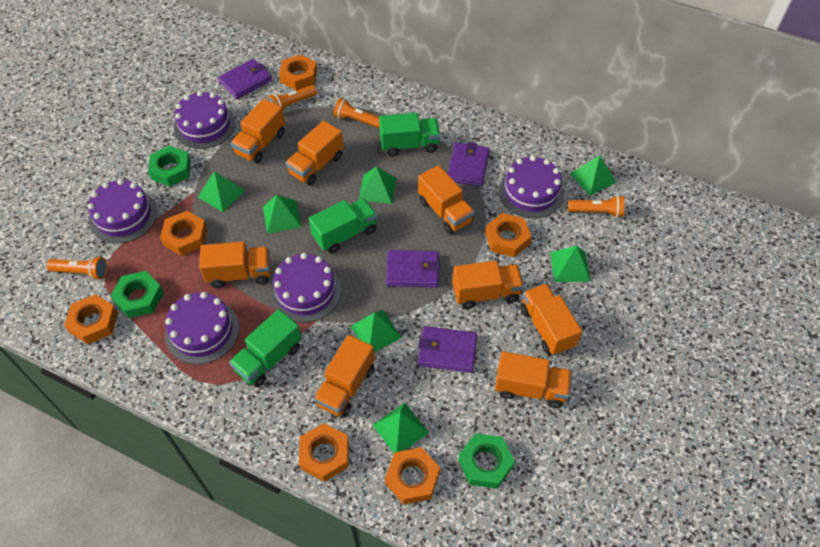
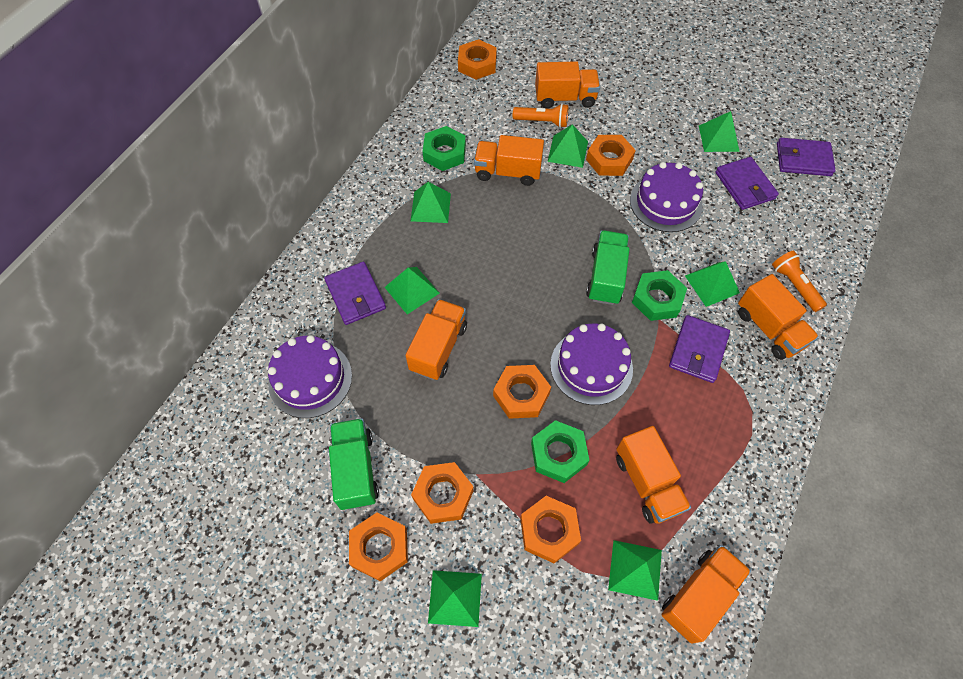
green truck: [229,309,302,387] [309,198,377,254] [379,113,440,156] = 3 -> [329,418,379,510] [586,230,629,305] = 2
orange flashlight: [46,256,108,280] [268,85,317,110] [333,98,380,128] [568,195,625,218] = 4 -> [513,104,568,128] [772,250,827,312] = 2
orange truck: [199,242,271,288] [231,99,285,163] [286,121,344,186] [314,335,375,418] [418,165,475,234] [452,261,524,309] [495,351,572,408] [520,284,582,355] = 8 -> [405,299,467,380] [474,135,544,186] [535,61,600,109] [616,426,691,524] [661,545,751,644] [738,274,819,360] = 6
purple cake: [88,179,157,243] [165,292,239,365] [174,91,236,149] [270,253,341,323] [499,156,564,218] = 5 -> [268,335,352,418] [550,324,633,405] [630,162,703,232] = 3

